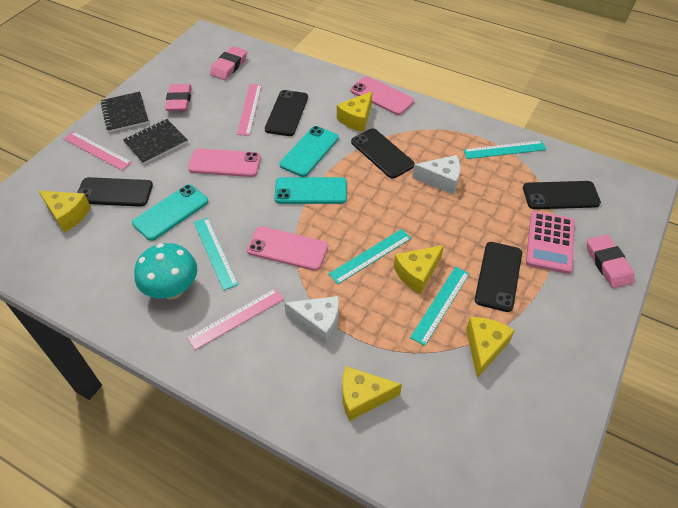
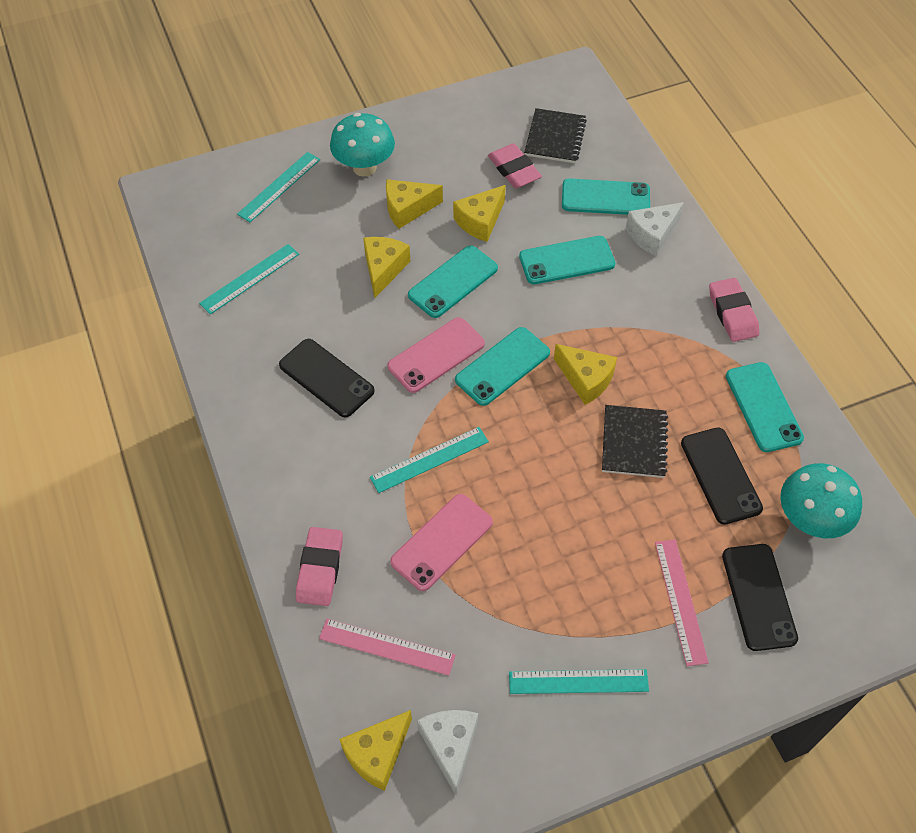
black phone: [77,177,153,207] [265,90,308,136] [351,128,415,179] [475,242,522,312] [523,181,601,209] = 5 -> [279,339,375,417] [681,427,763,525] [722,544,798,651] = 3
pink calculator: [526,211,575,274] = 1 -> none = 0
pink phone: [188,148,261,177] [247,226,328,271] [350,76,414,115] = 3 -> [387,317,485,393] [390,494,493,591] = 2
pink ruler: [64,131,132,170] [187,288,284,350] [237,84,262,136] = 3 -> [319,619,455,676] [655,540,709,666] = 2
turquoise mushroom: [134,243,198,299] = 1 -> [330,113,395,177] [780,463,862,538] = 2
turquoise phone: [132,184,208,241] [274,177,347,204] [280,126,339,177] = 3 -> [408,245,498,318] [455,327,550,406] [519,236,615,284] [562,178,650,215] [726,362,804,452] = 5

